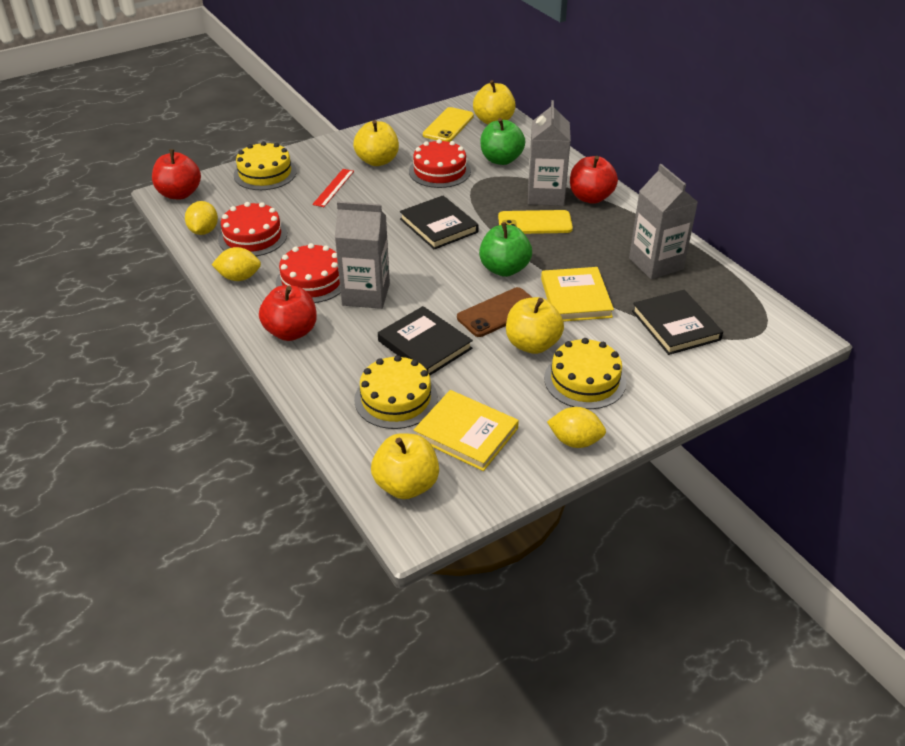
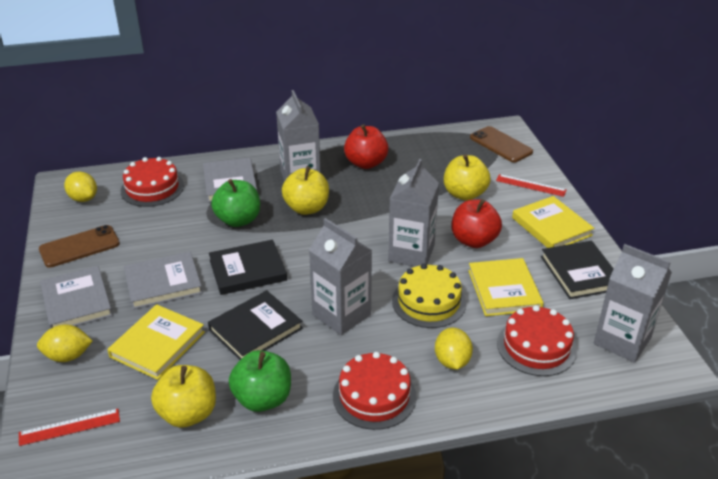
brown phone: [457,287,533,337] = 1 -> [39,225,120,268] [470,126,533,162] = 2
grey book: none = 0 -> [40,266,113,329] [124,252,203,309] [203,158,258,203] = 3
grey carton: [335,201,390,309] [528,100,571,206] [629,164,698,279] = 3 -> [276,90,321,182] [309,218,372,335] [388,159,439,267] [594,244,672,363] = 4
red apple: [152,149,201,199] [259,285,317,341] [570,156,618,204] = 3 -> [344,124,388,169] [451,199,502,248] = 2
red ruler: [312,169,354,207] = 1 -> [19,409,120,446] [496,174,567,197] = 2
yellow apple: [353,120,399,166] [371,433,439,499] [473,80,516,124] [506,297,564,354] = 4 -> [151,365,216,428] [282,166,329,215] [444,154,491,201] = 3
yellow book: [414,390,519,471] [541,267,614,322] = 2 -> [107,304,205,380] [468,258,544,316] [512,196,594,248] = 3
yellow cake: [234,141,297,190] [354,355,438,429] [544,338,626,409] = 3 -> [392,264,466,328] = 1
yellow phone: [423,107,474,142] [498,210,573,234] = 2 -> none = 0

